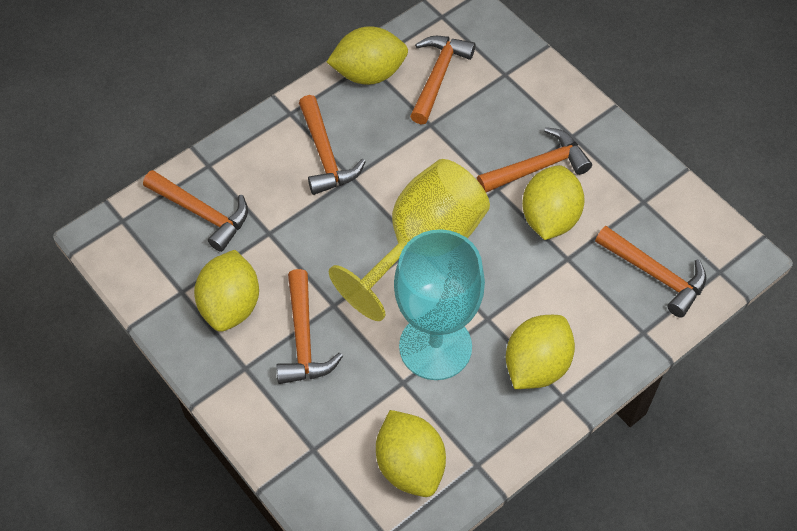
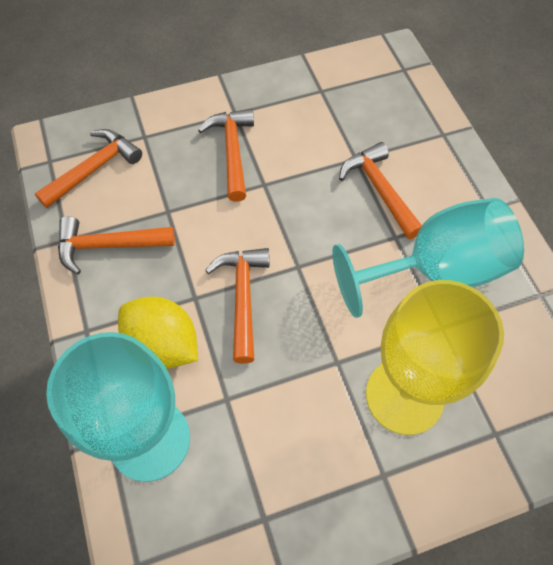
orange hammer: [143,170,248,252] [276,269,343,384] [299,95,366,195] [410,36,475,124] [477,127,592,192] [595,226,707,318] = 6 -> [35,129,142,208] [58,216,175,275] [198,109,254,202] [205,248,269,364] [339,142,422,239] = 5
turquoise goblet: [394,229,485,380] = 1 -> [46,332,190,482] [332,198,524,318] = 2
yellow lemon: [194,250,259,332] [327,26,408,85] [376,410,446,497] [506,315,575,389] [522,165,585,240] = 5 -> [118,296,198,369] = 1

